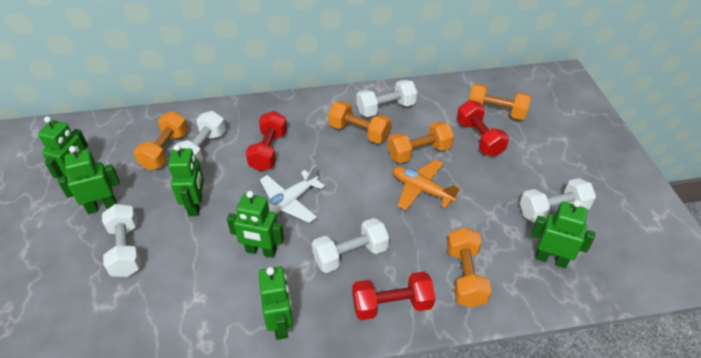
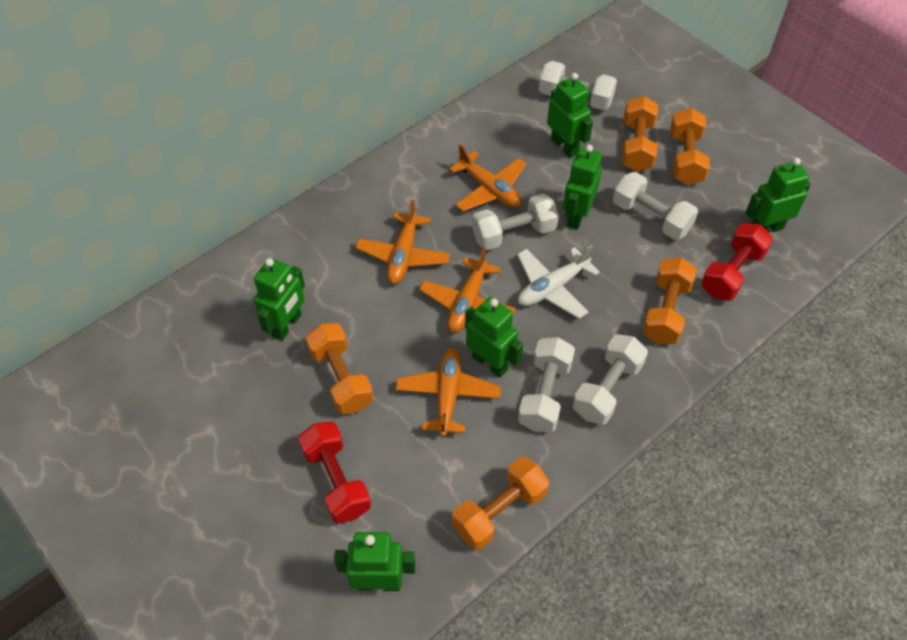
orange plane: [393,159,460,210] = 1 -> [355,200,450,284] [395,348,501,437] [419,247,516,333] [449,144,526,212] = 4
red dumbbell: [246,111,287,171] [352,272,435,320] [457,100,509,156] = 3 -> [298,421,371,523] [701,223,773,301] = 2

